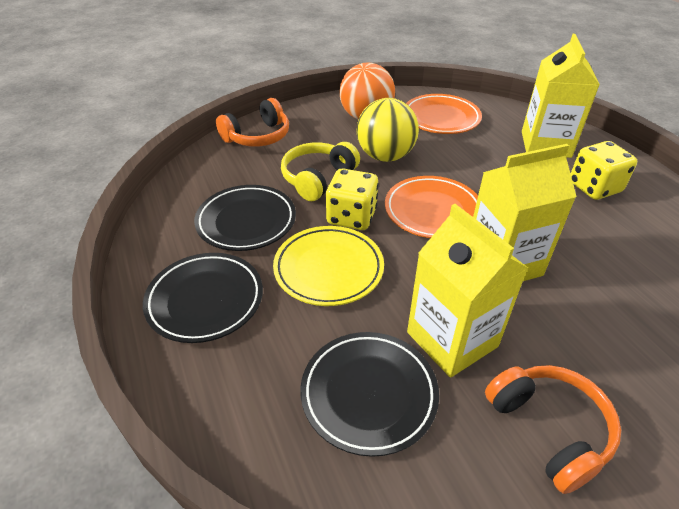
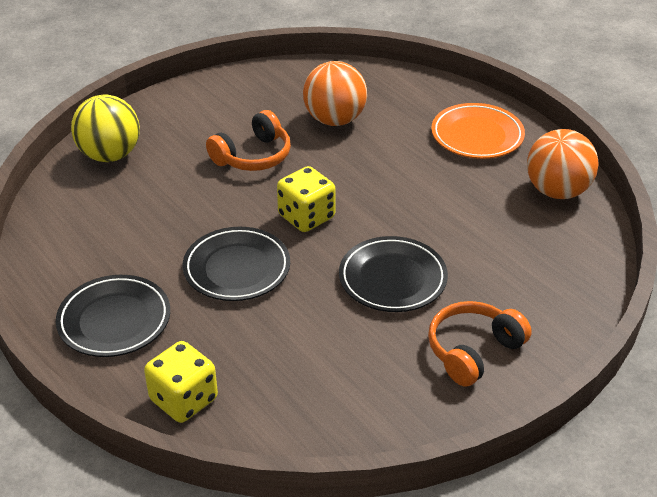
orange ball: [339,62,395,120] = 1 -> [303,61,367,126] [527,129,599,199] = 2
orange plate: [385,176,478,238] [406,94,482,134] = 2 -> [431,103,525,159] = 1
yellow carton: [407,204,528,378] [473,144,577,281] [522,34,600,158] = 3 -> none = 0
yellow headphones: [281,142,360,201] = 1 -> none = 0
yellow plate: [273,226,384,306] = 1 -> none = 0

